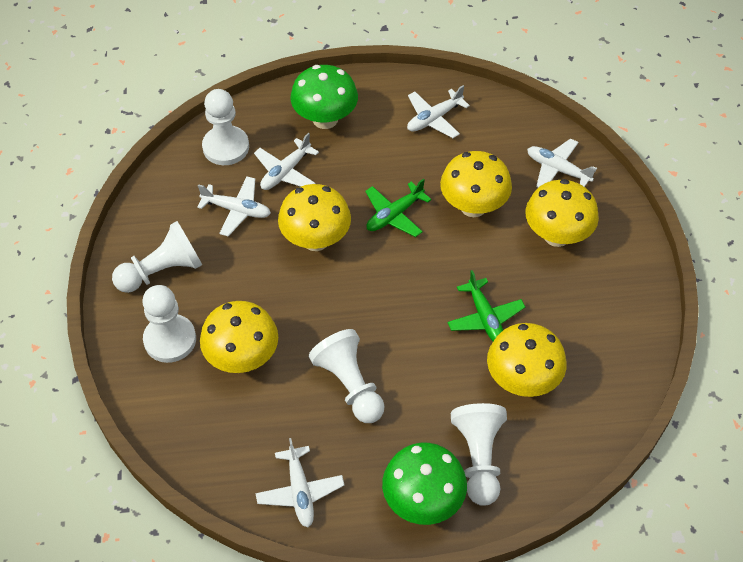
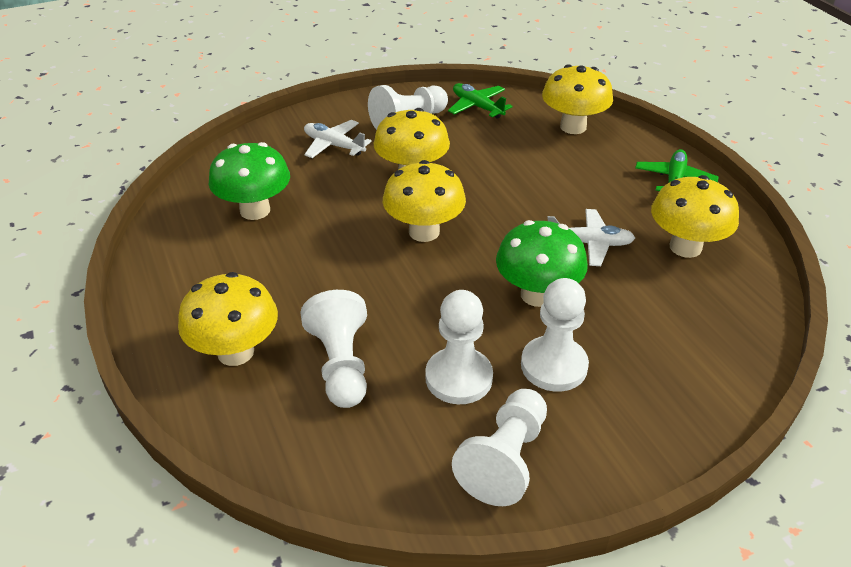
white plane: [197,176,271,236] [254,133,319,190] [256,438,344,527] [407,85,470,138] [527,138,597,188] = 5 -> [304,120,372,158] [548,209,635,266] = 2

